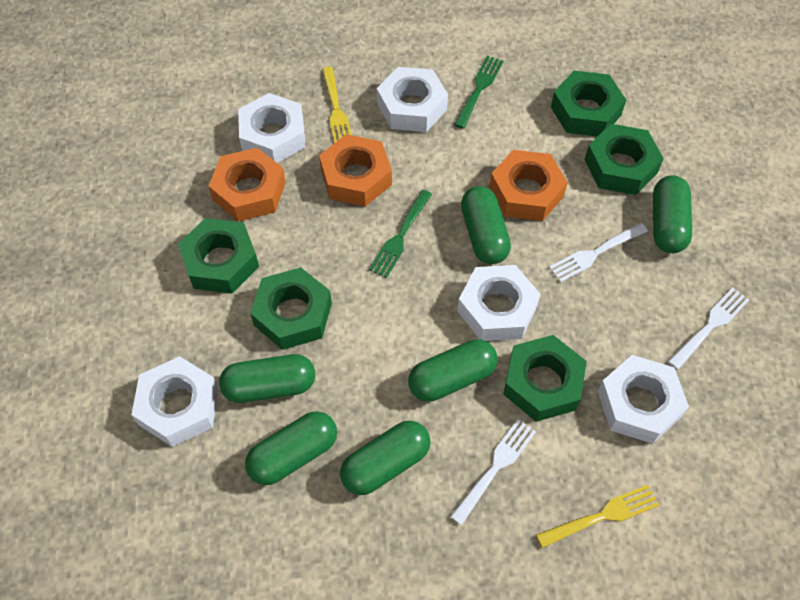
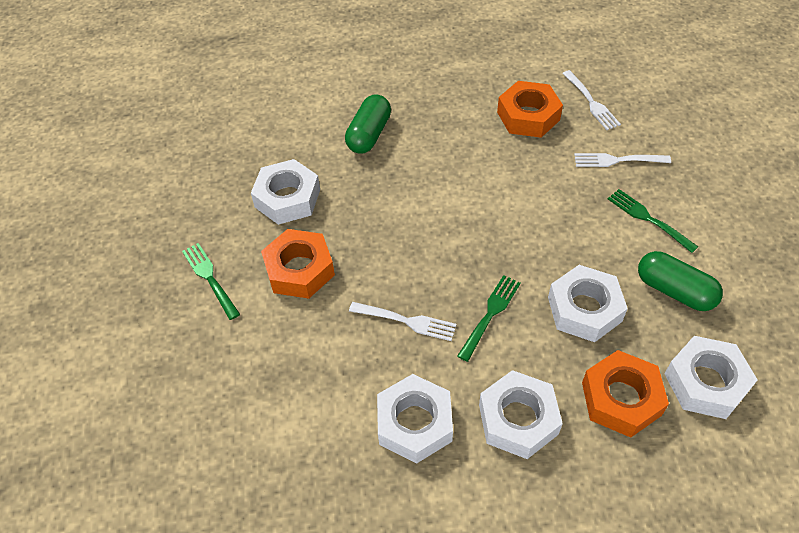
green capsule: [219,354,315,403] [245,411,337,485] [340,421,431,495] [408,339,498,402] [461,186,511,264] [653,175,692,253] = 6 -> [345,94,391,154] [638,251,723,311] = 2
green fork: [369,190,432,278] [454,55,503,129] = 2 -> [182,243,240,320] [457,275,521,362] [608,189,698,253] = 3
green nut: [178,218,259,294] [250,267,332,350] [503,335,587,422] [551,71,626,136] [585,124,664,195] = 5 -> none = 0
yellow fork: [322,67,351,143] [536,485,659,548] = 2 -> none = 0

